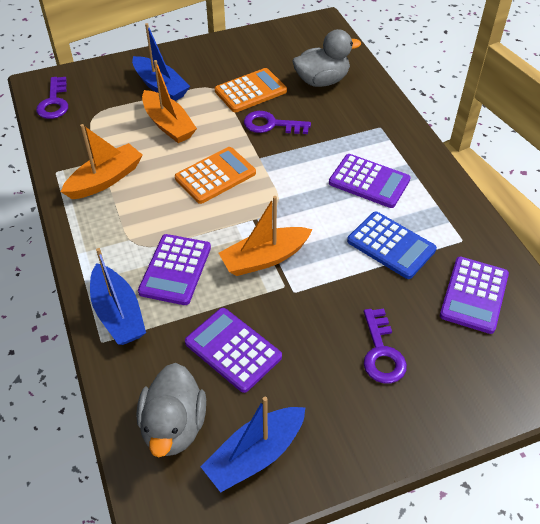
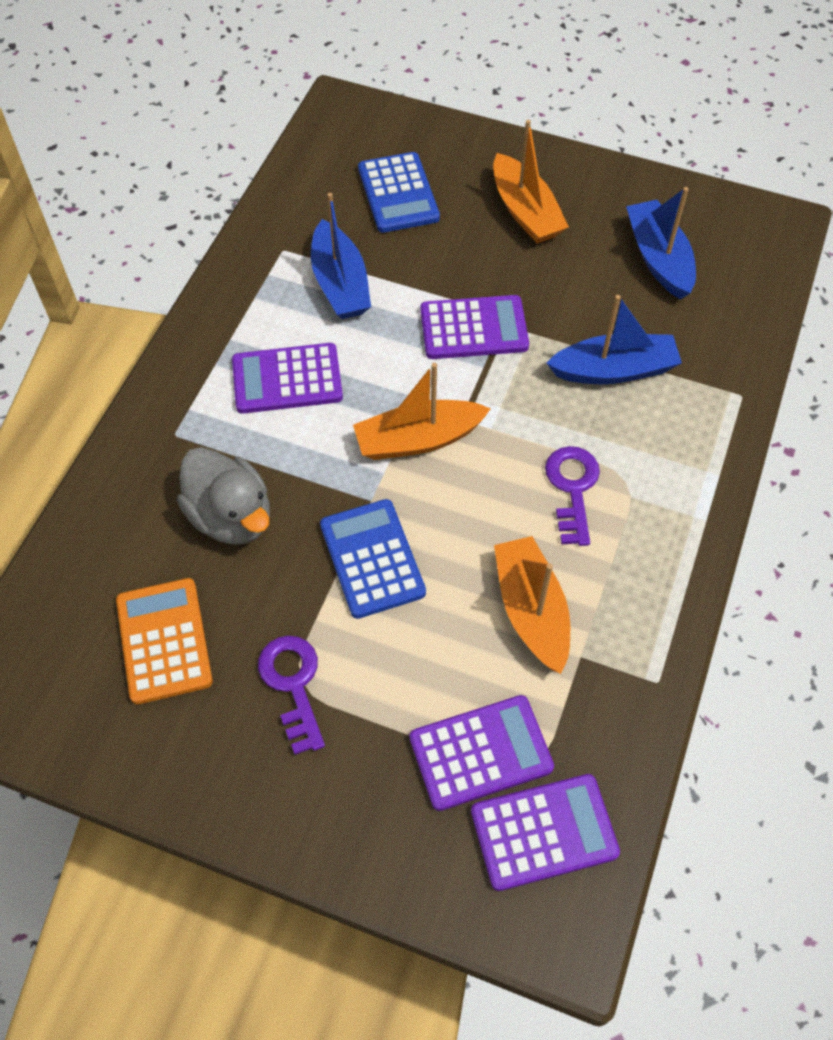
blue calculator: [347,212,437,279] = 1 -> [320,499,426,619] [358,152,440,233] = 2
grey duck: [137,363,206,458] [292,29,361,87] = 2 -> [177,447,270,545] = 1
orange calculator: [175,147,256,204] [215,68,287,112] = 2 -> [116,578,213,704] = 1
purple key: [36,77,68,119] [244,111,311,134] [364,308,407,383] = 3 -> [258,636,325,755] [545,446,600,546] = 2

